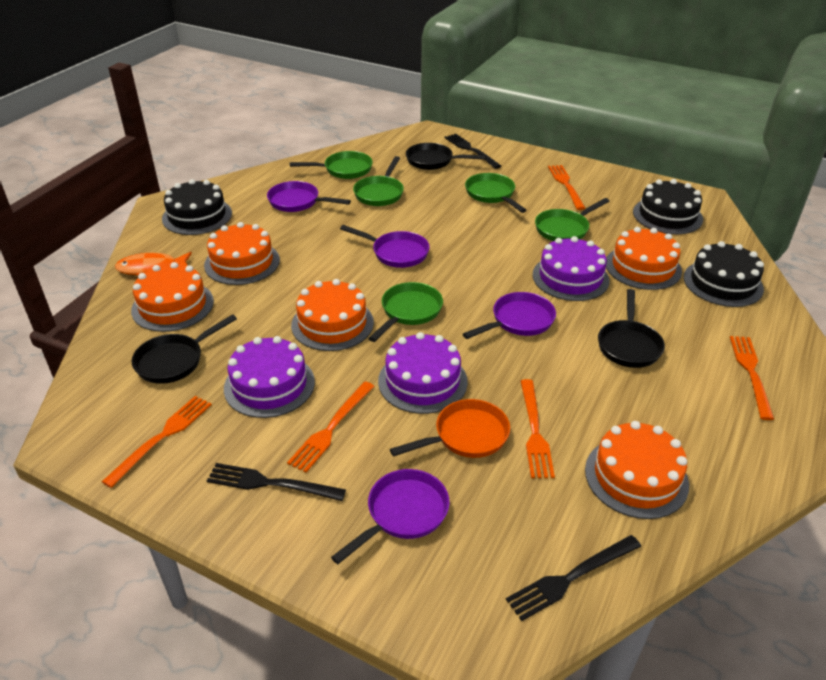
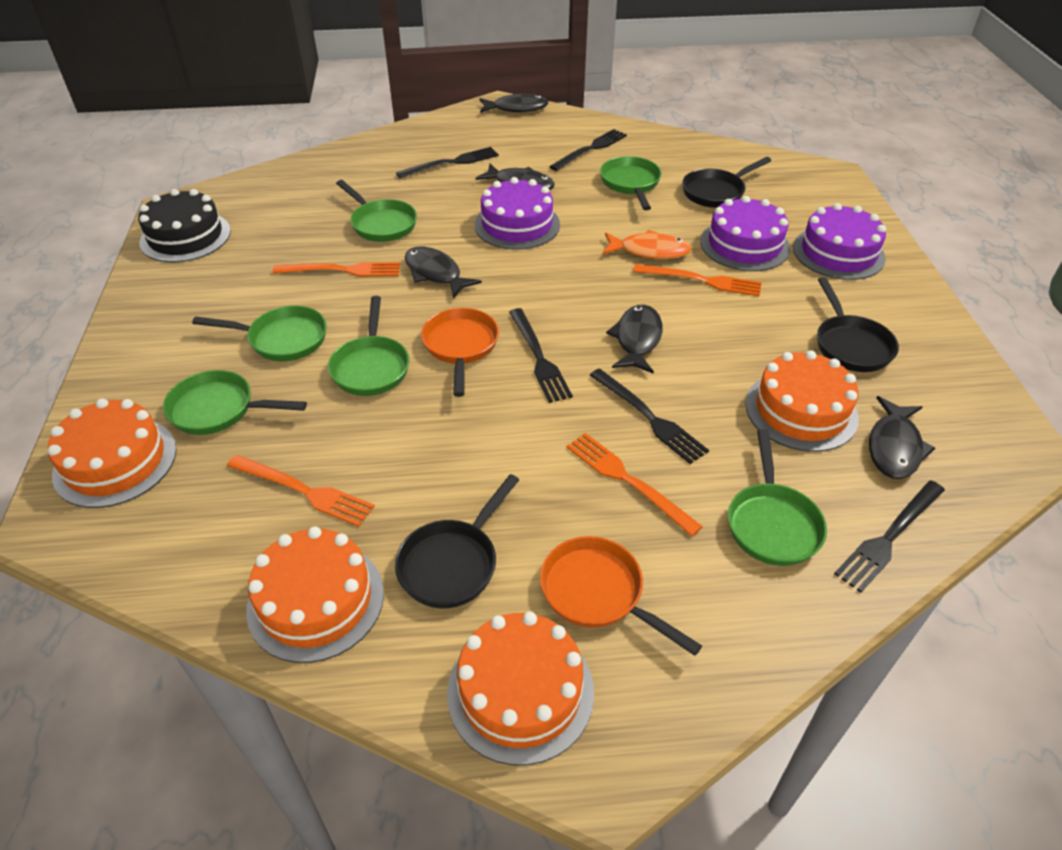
black cake: [162,179,232,235] [633,179,703,234] [683,241,764,307] = 3 -> [138,189,231,262] = 1
black fish: none = 0 -> [405,247,482,298] [476,164,555,190] [479,93,548,113] [606,305,663,374] [869,396,935,479] = 5
black fork: [207,463,346,501] [445,134,501,169] [506,535,641,621] = 3 -> [396,147,499,178] [509,308,573,403] [549,129,627,171] [590,368,709,464] [834,480,945,593] = 5
green pan: [290,151,373,179] [353,156,404,206] [368,282,443,342] [465,173,527,213] [535,198,610,241] = 5 -> [163,370,307,435] [192,306,327,361] [328,296,409,396] [336,180,417,242] [600,156,662,211] [728,429,827,566] = 6
orange cake: [131,262,214,332] [204,222,280,285] [291,279,374,351] [585,421,689,519] [606,227,682,290] = 5 -> [48,398,177,508] [246,526,384,663] [447,612,594,765] [745,350,859,452] = 4
orange fork: [102,396,212,488] [287,381,375,473] [520,379,555,478] [548,165,585,210] [730,336,774,420] = 5 -> [227,455,375,527] [273,262,400,277] [567,433,703,536] [633,264,761,296] = 4
orange pan: [390,399,510,458] = 1 -> [421,308,499,397] [540,536,702,656] = 2
purple pan: [267,181,351,212] [331,469,450,564] [340,225,429,268] [463,292,556,339] = 4 -> none = 0

